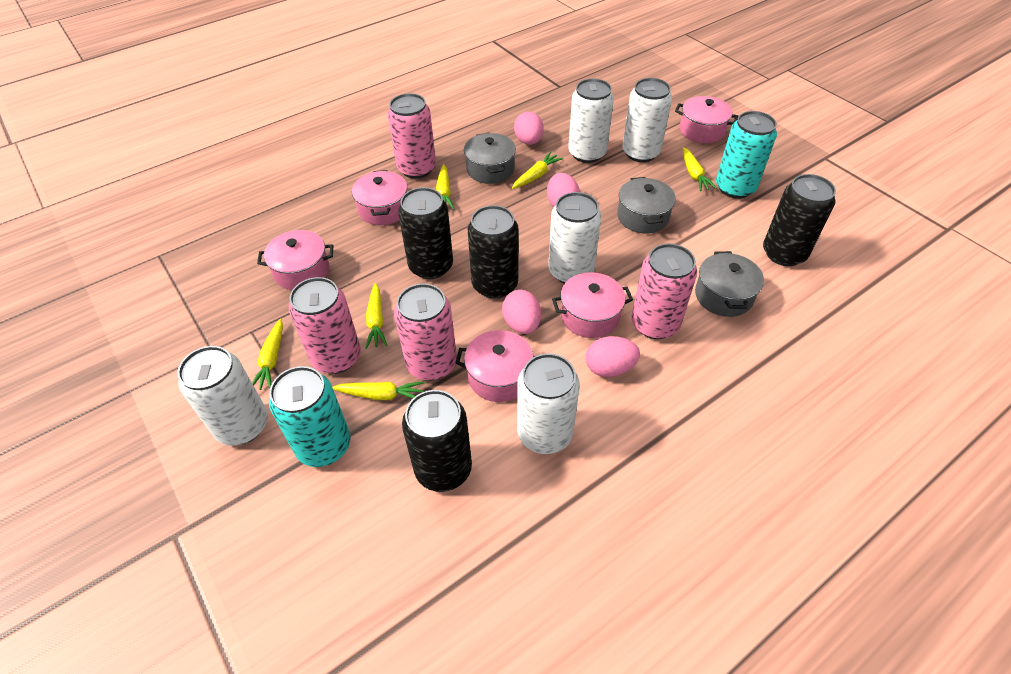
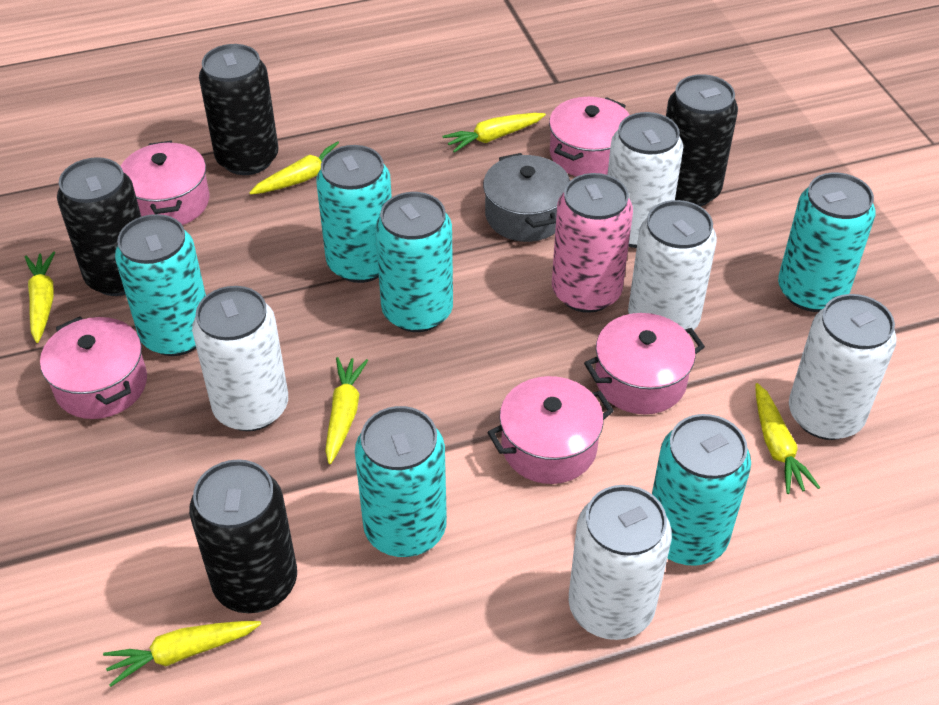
grey pot: [464,133,516,184] [617,177,676,234] [695,251,764,317] = 3 -> [483,153,570,242] = 1
pink can: [289,277,361,374] [388,93,436,179] [394,283,457,381] [632,243,697,339] = 4 -> [552,173,633,313] = 1
pink egg: [502,290,541,334] [514,112,544,145] [547,173,580,207] [586,336,640,377] = 4 -> none = 0
turquoise can: [269,366,351,467] [716,111,777,199] = 2 -> [115,214,206,356] [316,145,392,283] [355,406,447,557] [375,192,453,332] [652,414,751,566] [778,173,876,312] = 6

